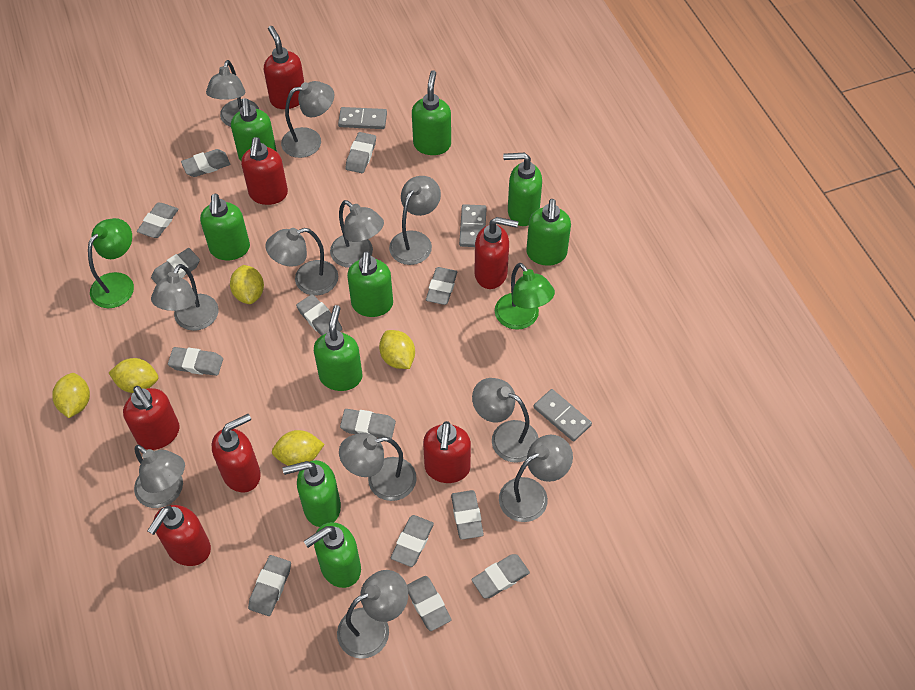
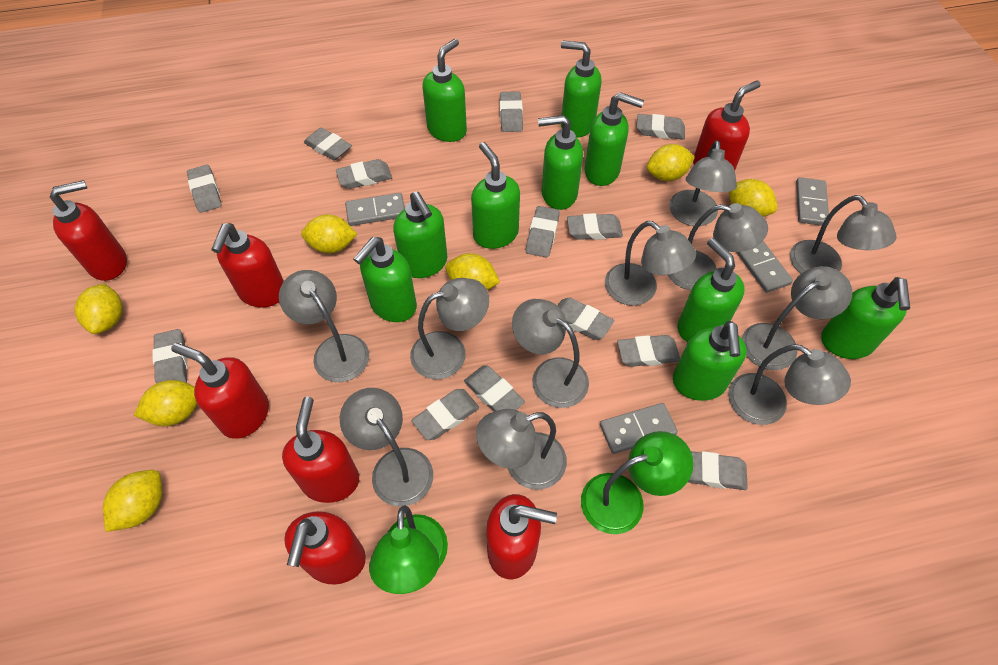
green soap dispenser: [200,194,250,260] [231,98,277,161] [283,460,341,527] [304,522,361,588] [314,305,362,391] [347,251,393,317] [412,70,451,155] [503,153,542,226] [526,199,571,266] = 9 -> [353,237,417,322] [393,191,447,278] [422,39,467,142] [471,142,520,249] [538,115,583,210] [561,40,601,138] [585,92,644,186] [673,321,747,401] [677,238,745,342] [821,277,910,359] = 10
grey domino: [338,107,387,129] [459,204,487,247] [534,389,592,442] = 3 -> [345,193,405,226] [600,403,678,454] [736,241,793,293] [796,177,829,226] = 4
yellow lemon: [52,373,90,418] [109,358,158,393] [230,265,264,304] [272,430,325,466] [379,330,415,369] = 5 -> [74,283,123,334] [103,470,162,532] [134,380,197,426] [301,214,357,253] [445,253,500,290] [647,144,695,181] [729,179,778,217] = 7

